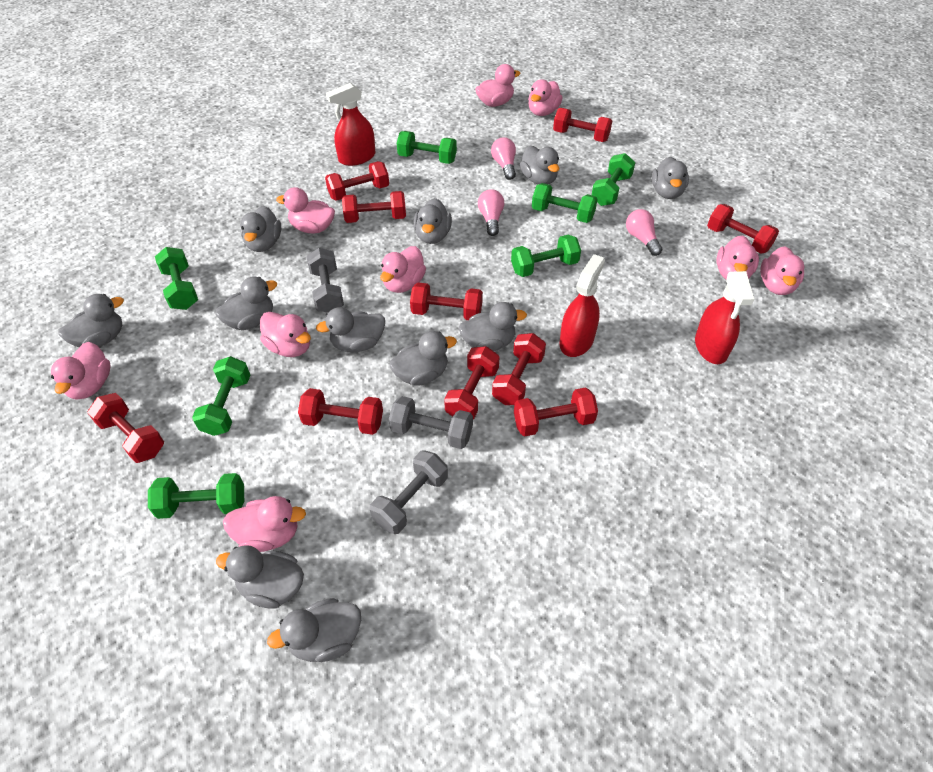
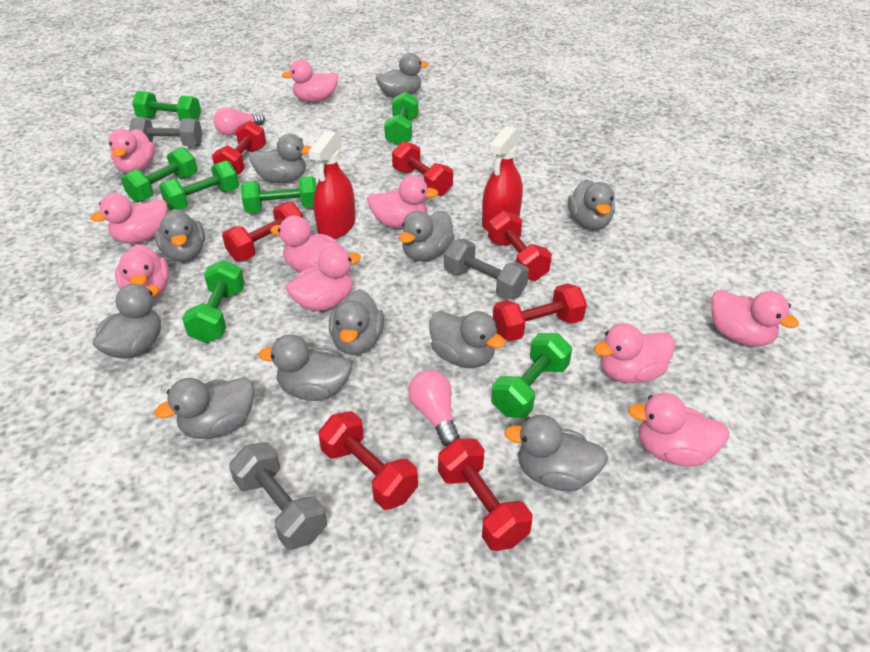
pink duck: [51,342,111,400] [223,496,306,552] [260,312,311,357] [276,187,335,234] [380,246,426,293] [475,64,521,107] [528,79,563,116] [716,235,759,280] [760,246,804,295] = 9 -> [90,193,167,243] [109,129,155,173] [115,244,169,299] [270,215,343,272] [281,59,338,102] [286,246,361,311] [367,175,438,228] [594,323,675,383] [628,393,730,467] [711,290,799,347] = 10
pink light bulb: [478,189,504,236] [491,137,516,180] [626,209,662,256] = 3 -> [214,107,265,136] [408,370,460,447] = 2
red dumbbell: [87,393,164,463] [298,388,383,435] [325,161,389,201] [342,191,406,223] [410,282,483,320] [444,346,500,419] [492,333,546,405] [514,387,598,436] [553,108,612,142] [707,204,779,254] = 10 -> [212,121,266,175] [222,202,303,261] [318,411,418,510] [392,141,453,196] [438,438,533,551] [488,211,552,281] [493,284,587,342] = 7
red spray bottle: [326,83,375,166] [560,254,605,357] [695,271,754,364] = 3 -> [308,131,355,239] [482,126,523,231] = 2

